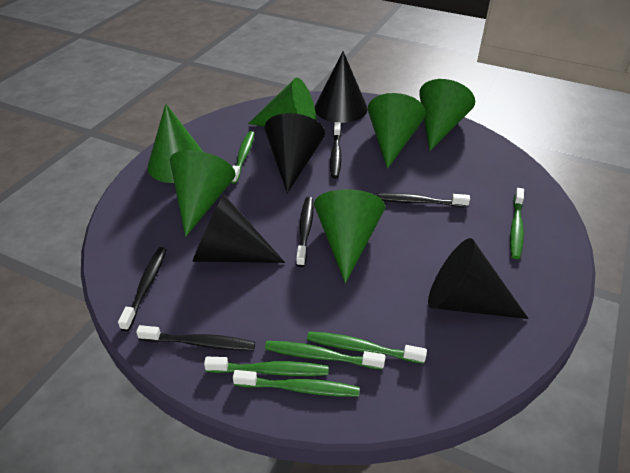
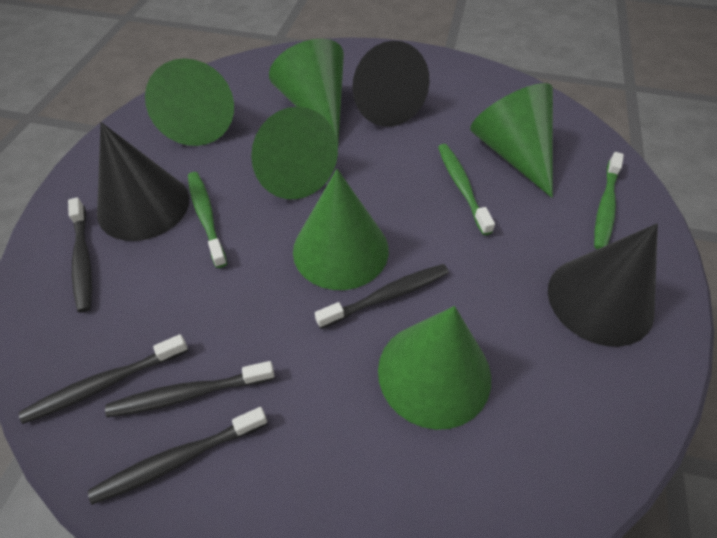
black cone: [192,194,285,263] [264,113,325,193] [315,51,368,123] [428,238,528,319] = 4 -> [97,122,189,241] [352,41,430,127] [548,223,658,347] = 3
green toothbrush: [204,357,329,376] [231,131,255,184] [233,370,360,397] [265,341,385,370] [307,331,427,364] [510,188,524,259] = 6 -> [188,172,227,268] [438,144,495,235] [594,152,624,249] = 3

